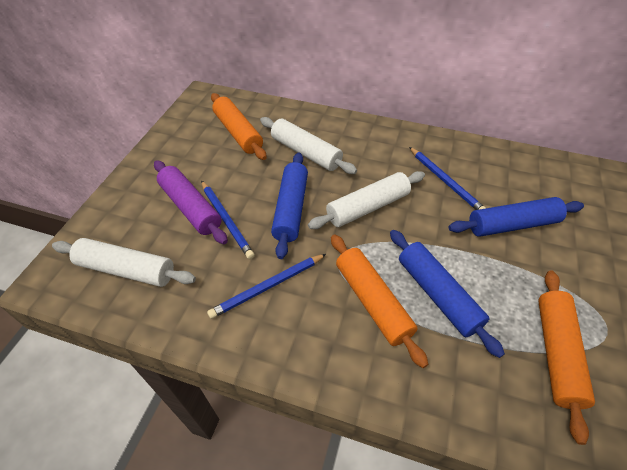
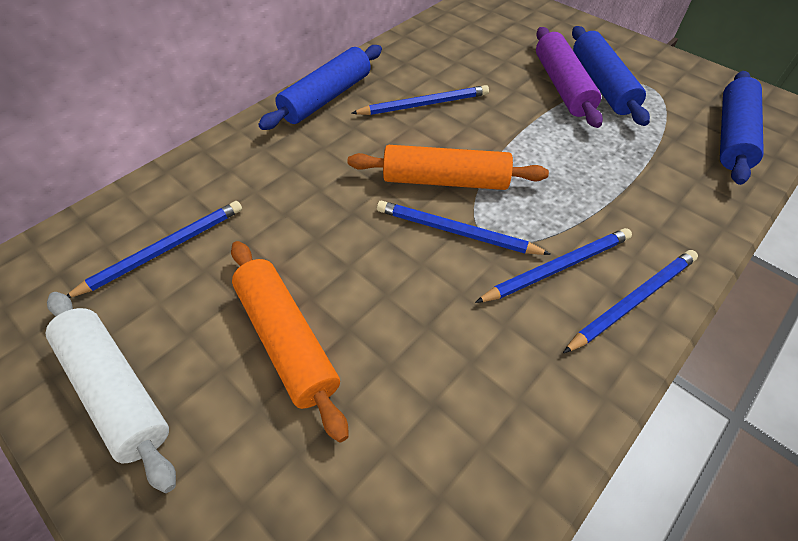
blue pencil: [201,181,255,259] [207,254,326,319] [409,147,485,210] = 3 -> [66,201,242,298] [351,85,489,115] [377,201,551,255] [475,228,632,303] [563,250,698,353] = 5
orange rolling pin: [211,93,267,160] [331,234,428,368] [538,271,595,445] = 3 -> [231,241,349,443] [348,145,549,190] = 2
white rolling pin: [52,238,196,287] [260,117,357,174] [308,171,425,229] = 3 -> [45,292,176,493] = 1

